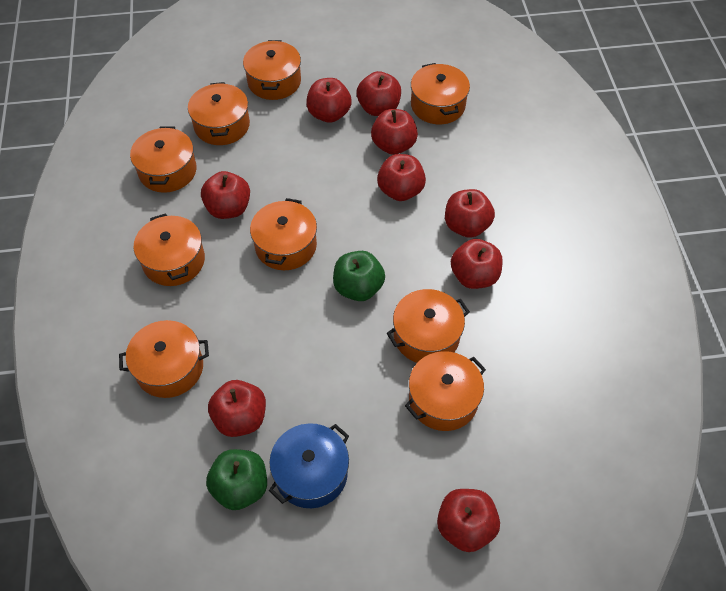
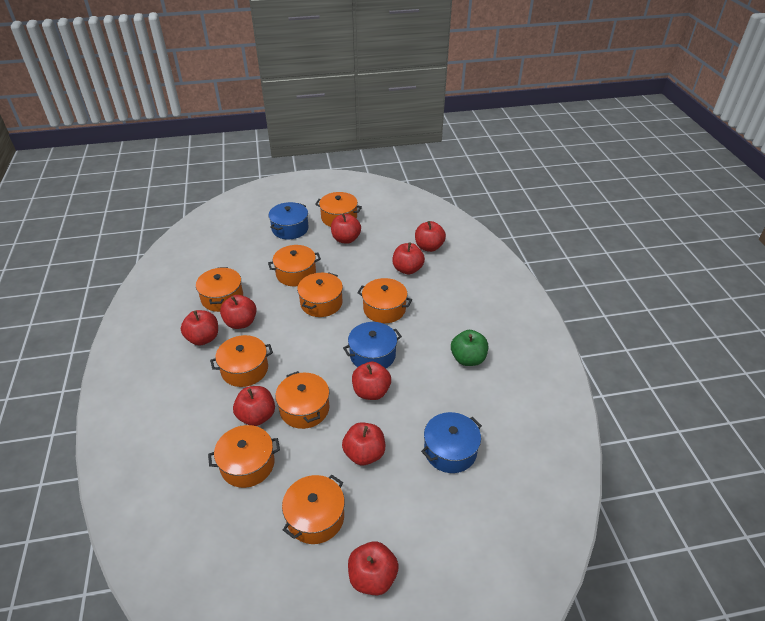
blue pot: [269,423,349,508] = 1 -> [269,202,309,239] [343,322,402,369] [421,412,482,473] = 3
green apple: [206,449,267,510] [333,251,385,301] = 2 -> [451,330,488,366] = 1

